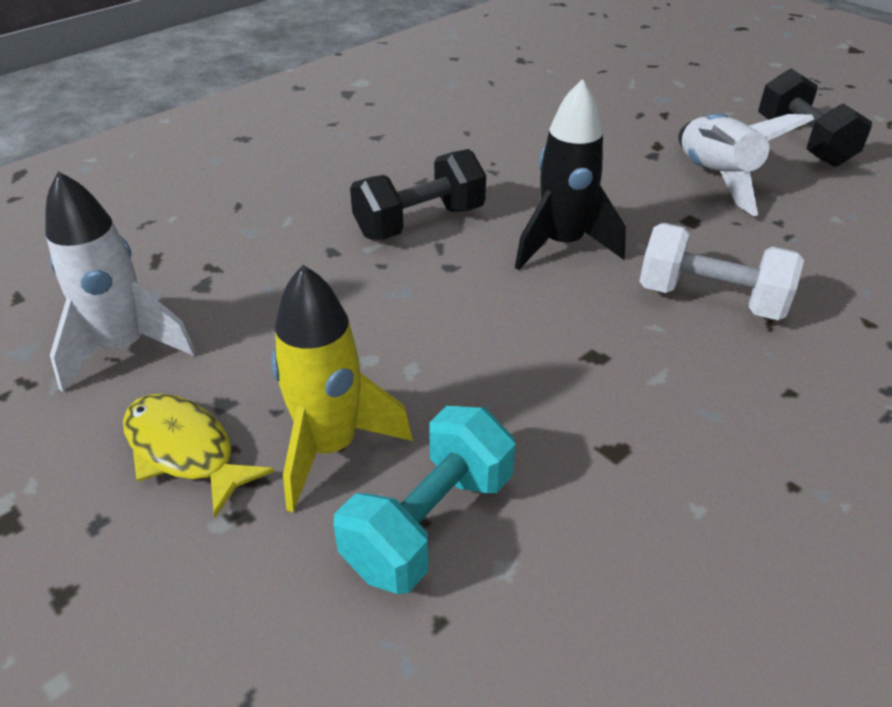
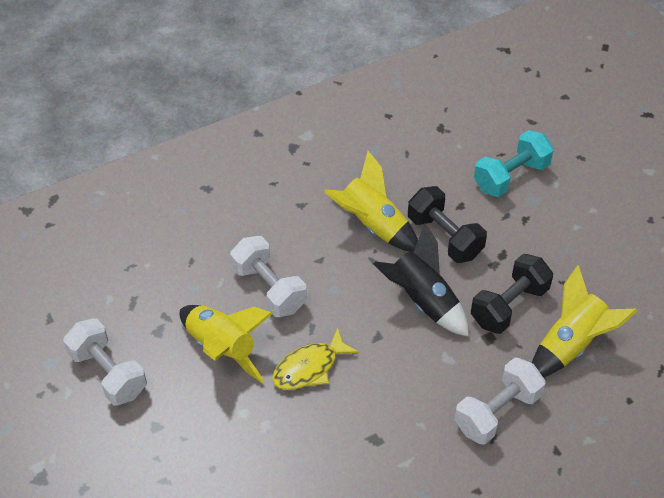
white dumbbell: [640,223,804,320] = 1 -> [63,318,147,406] [230,236,307,317] [454,358,545,445] = 3
white rocket: [45,171,196,392] [679,113,814,216] = 2 -> none = 0
yellow rocket: [271,265,413,513] = 1 -> [180,305,273,383] [324,151,418,252] [532,265,638,377] = 3

